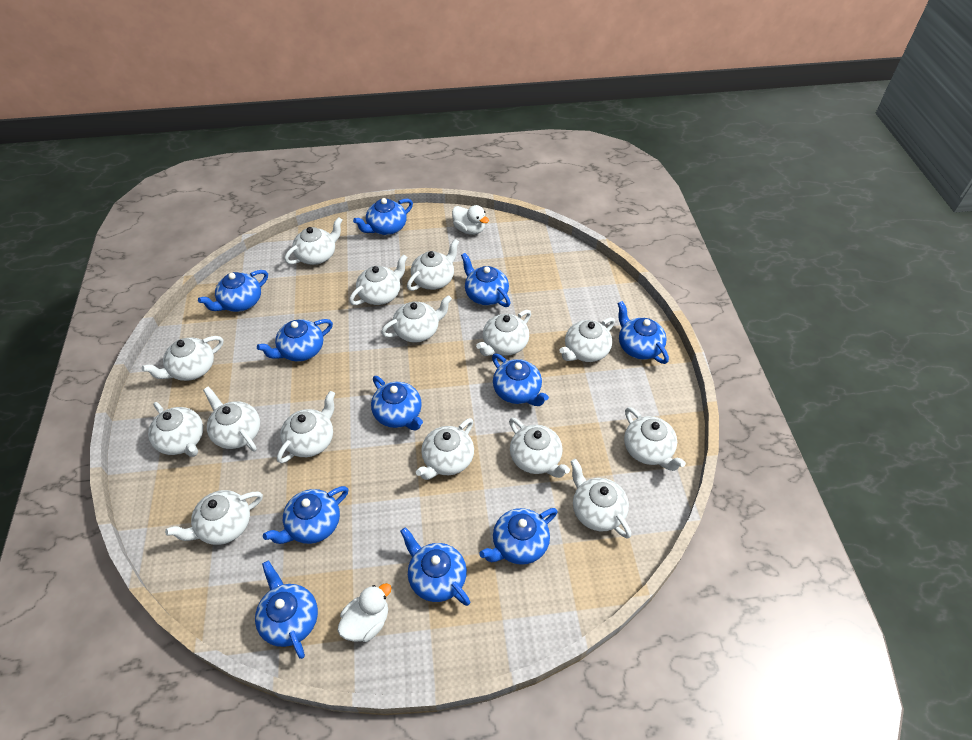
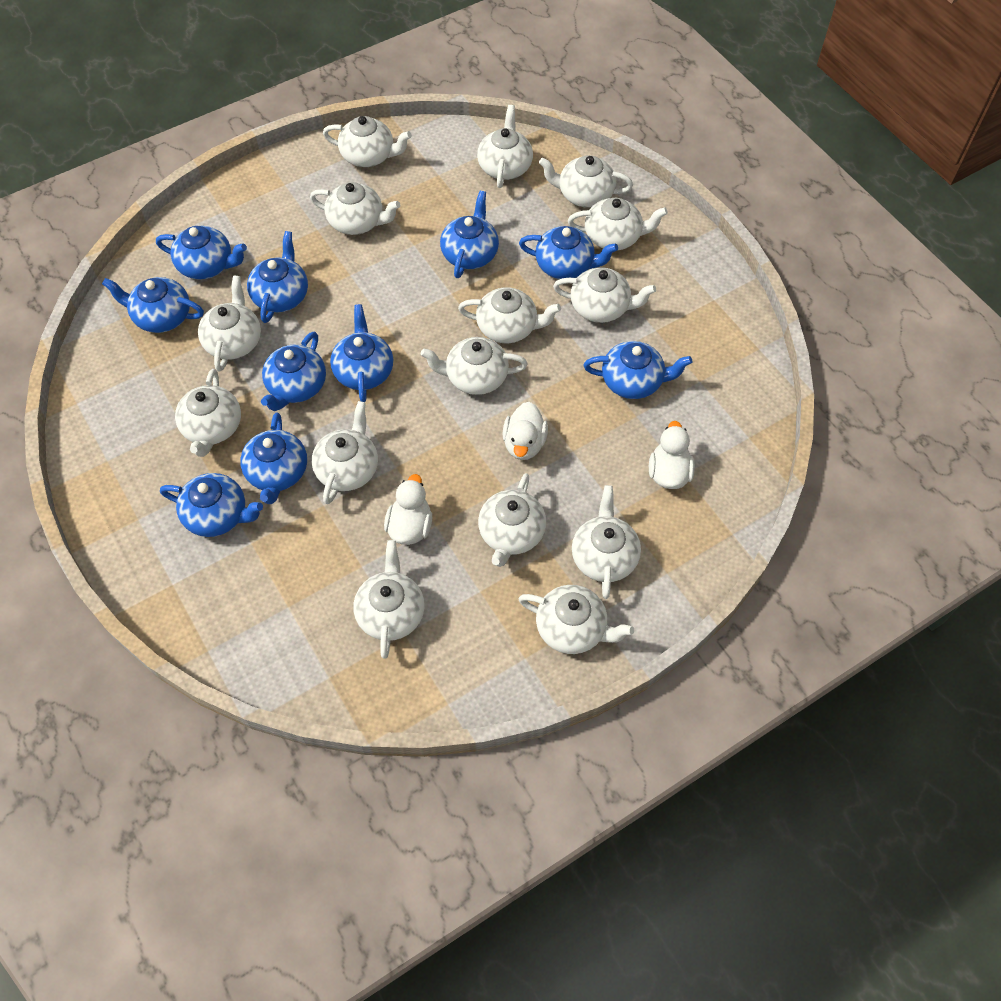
blue teapot: [198,270,268,312] [255,560,318,659] [257,319,333,362] [263,486,348,544] [353,198,413,235] [371,376,423,431] [400,527,470,606] [461,253,511,307] [479,508,557,565] [492,354,549,406] [617,301,669,364] = 11 -> [102,277,204,333] [156,226,247,280] [160,473,263,537] [240,413,307,504] [247,231,308,323] [261,332,326,411] [330,304,393,402] [440,191,499,278] [519,226,618,279] [584,341,692,399] = 10
white duck: [338,583,391,642] [452,205,489,235] = 2 -> [384,474,432,545] [502,402,548,460] [649,421,695,489] = 3

